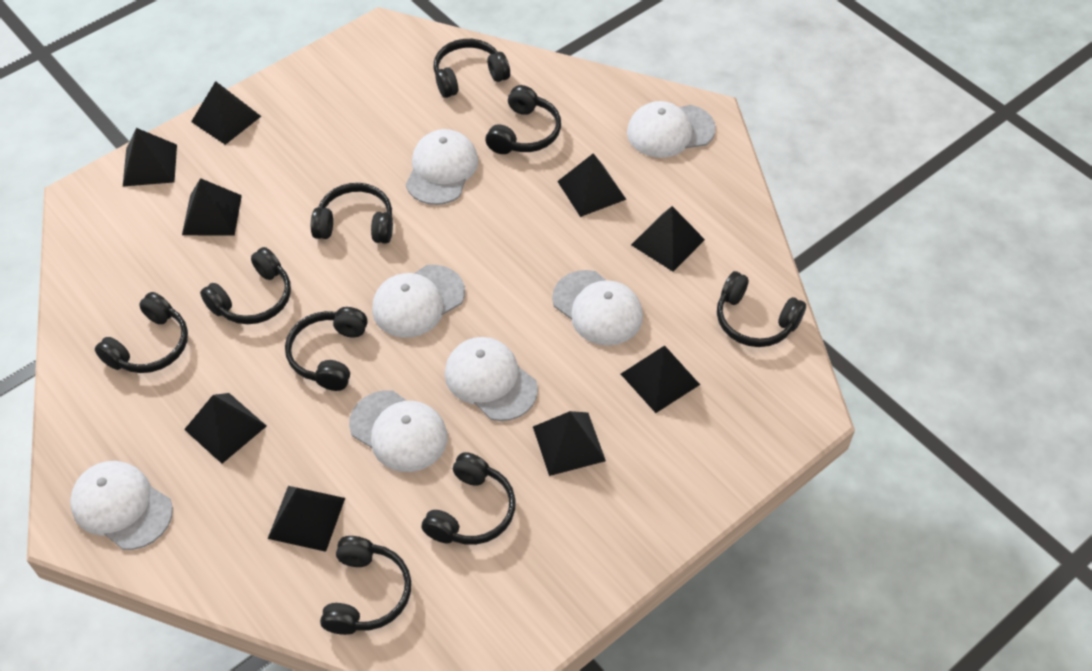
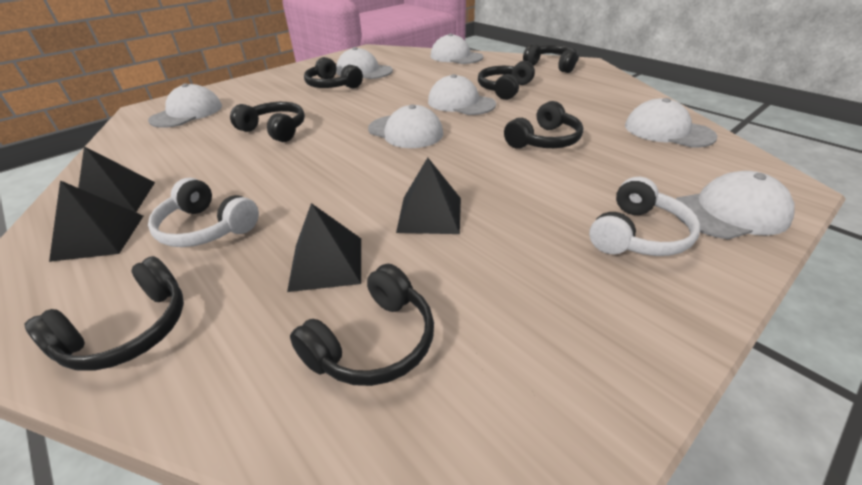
black headphones: [95,292,188,373] [200,247,291,324] [285,307,368,391] [311,183,393,244] [320,536,411,635] [421,452,516,545] [433,39,510,98] [486,85,561,154] [717,271,806,347] = 9 -> [25,256,184,371] [230,102,305,142] [290,264,434,386] [304,57,363,88] [478,61,535,100] [504,101,583,149] [523,44,579,73] = 7
black pyramid: [123,128,177,186] [182,178,242,236] [184,393,266,464] [191,81,261,145] [268,486,345,552] [533,411,606,476] [557,153,627,217] [621,345,700,413] [631,206,705,272] = 9 -> [49,180,143,262] [78,146,155,212] [287,203,361,292] [396,158,461,234] = 4
white headphones: none = 0 -> [148,178,259,247] [589,177,701,256] = 2

